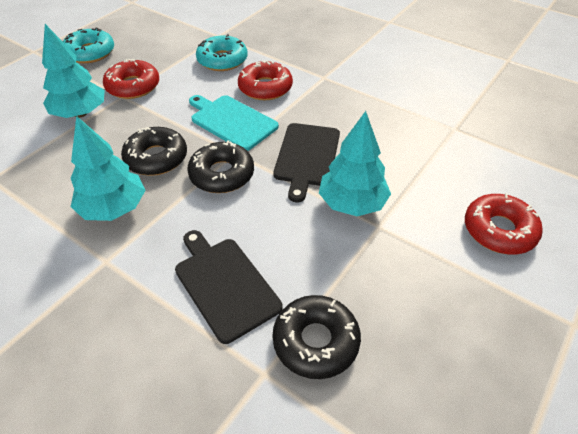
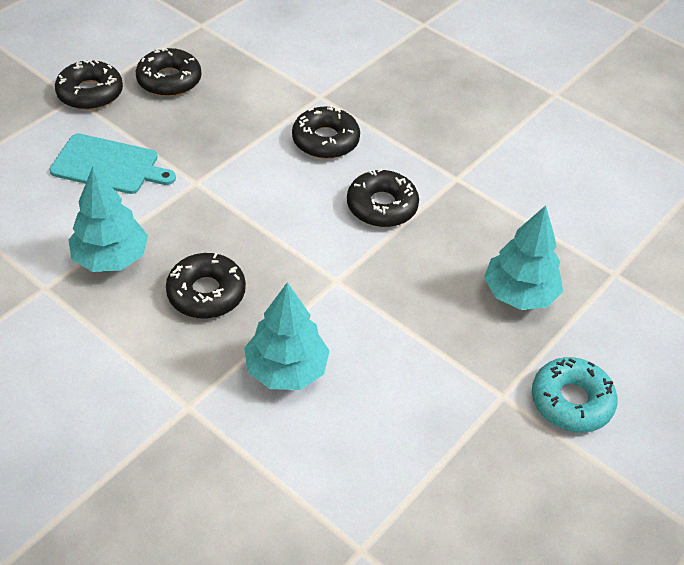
black cutting board: [175,230,283,344] [273,123,340,202] = 2 -> none = 0
black donut: [121,127,187,176] [187,140,254,193] [273,295,361,379] = 3 -> [55,60,123,110] [136,48,202,97] [166,253,246,319] [292,105,360,159] [347,168,419,227] = 5
red donut: [103,59,159,99] [238,60,293,100] [465,193,543,254] = 3 -> none = 0
turquoise donut: [63,27,114,63] [196,34,248,71] = 2 -> [532,357,618,432] = 1

